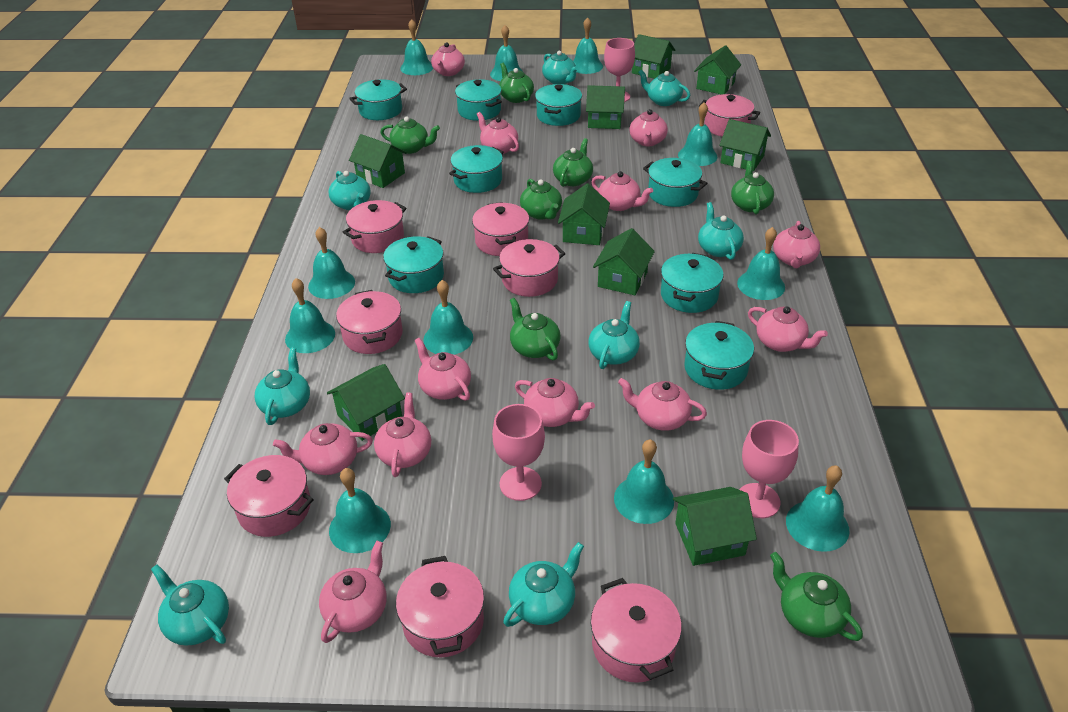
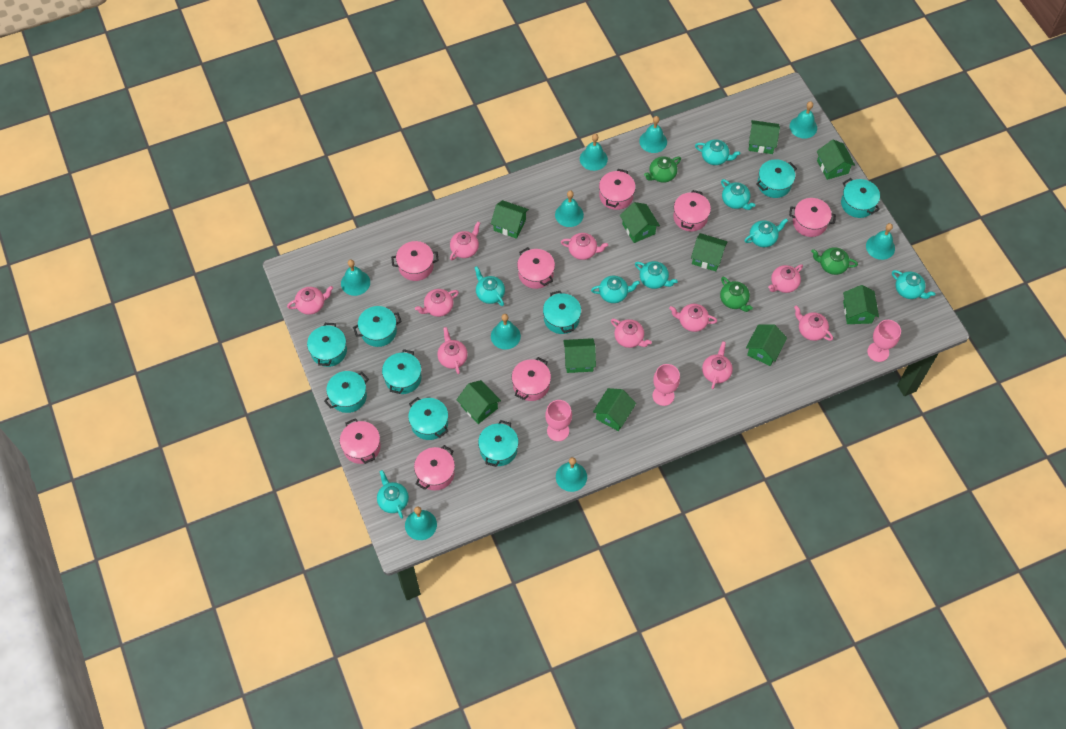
green house: [327,364,405,441] [349,134,407,188] [558,184,610,245] [586,85,625,129] [593,228,655,295] [632,34,675,79] [673,487,757,566] [694,45,741,95] [719,119,771,171] = 9 -> [456,380,501,424] [491,200,529,239] [563,338,596,373] [593,388,636,431] [620,202,660,243] [691,233,728,271] [746,324,787,366] [748,120,780,154] [817,140,855,180] [843,285,879,324] = 10
green teapot: [380,117,440,154] [499,63,534,103] [510,298,560,360] [520,179,562,220] [553,138,593,187] [731,161,774,214] [770,552,863,641] = 7 -> [644,156,681,183] [720,277,753,312] [811,247,858,275] = 3
pink teapot: [273,423,373,475] [319,541,387,643] [374,392,431,477] [414,338,471,401] [431,43,465,76] [477,112,519,154] [515,378,595,427] [591,171,653,211] [618,378,707,431] [629,109,668,146] [748,307,828,352] [773,221,820,268] = 12 -> [287,286,333,315] [415,289,459,317] [437,327,468,374] [450,222,480,260] [561,233,608,260] [611,319,652,348] [669,304,717,332] [702,341,733,389] [768,264,803,293] [794,305,833,341] = 10
turquoise bell: [285,278,335,353] [308,227,355,299] [329,468,391,553] [400,19,433,75] [423,280,473,355] [490,25,523,81] [573,17,603,74] [614,439,674,524] [678,102,717,166] [737,227,785,300] [786,465,849,552] = 11 -> [341,260,370,296] [405,506,437,540] [491,314,521,350] [555,190,584,227] [556,457,587,492] [580,134,608,171] [639,116,667,153] [790,101,817,139] [866,223,895,260] = 9
turquoise pot: [349,79,407,120] [383,236,444,293] [449,145,504,193] [455,79,502,121] [535,84,582,126] [643,158,707,207] [661,253,724,313] [684,321,754,390] = 8 -> [307,323,347,367] [324,371,369,413] [353,306,402,347] [382,349,421,394] [408,397,448,440] [478,420,519,467] [543,291,581,334] [756,159,797,198] [841,178,880,218] = 9

